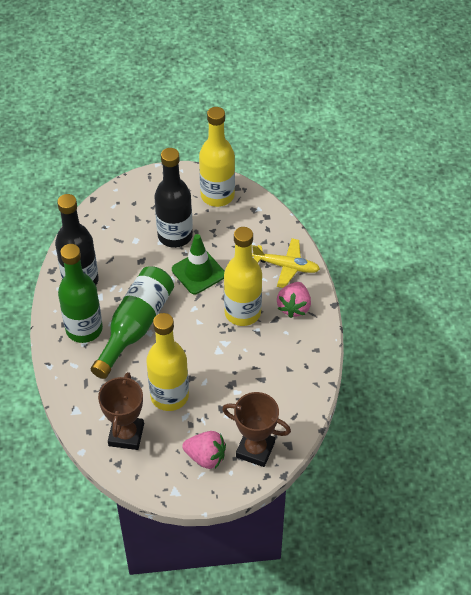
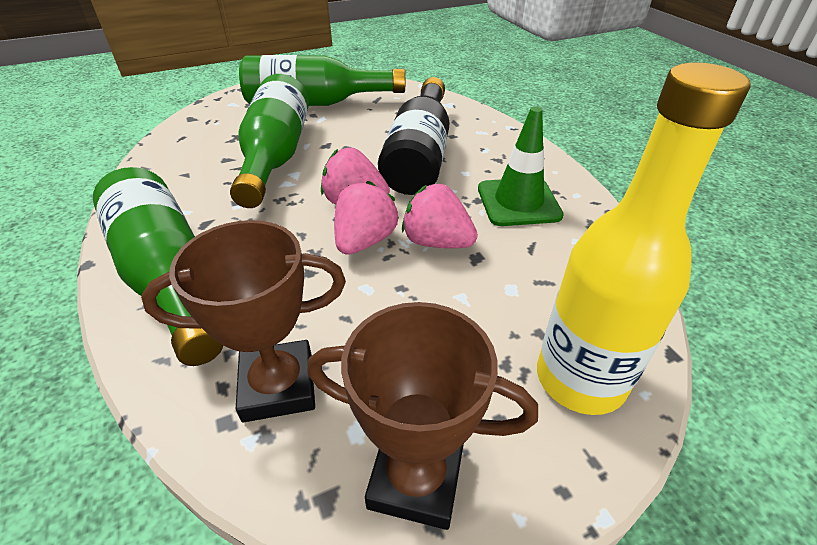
black bottle: [55,194,99,285] [154,148,193,248] = 2 -> [378,77,449,195] = 1
green bottle: [58,244,103,343] [91,266,174,379] = 2 -> [93,167,223,366] [230,74,309,208] [239,55,405,106] = 3
pink strawberry: [182,431,226,469] [277,282,311,318] = 2 -> [321,148,390,205] [334,181,399,255] [402,184,478,248] = 3
yellow bottle: [146,313,189,411] [199,107,235,207] [224,227,262,326] = 3 -> [537,63,751,415] = 1
yellow plane: [252,238,320,288] = 1 -> none = 0

